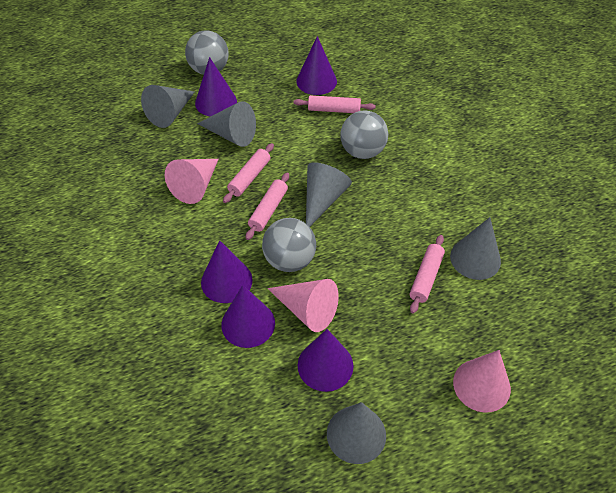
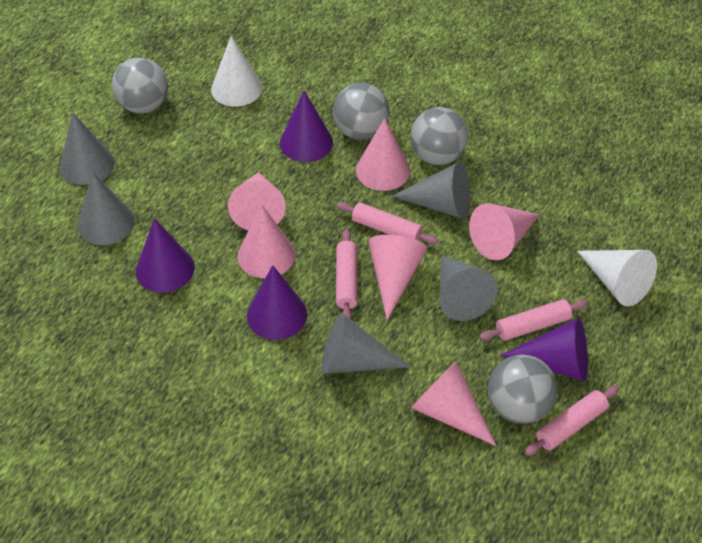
grey ball: [185,31,229,75] [262,218,316,272] [340,111,388,159] = 3 -> [112,57,168,113] [333,83,389,140] [411,107,468,165] [488,355,557,424] = 4
pink cone: [165,159,218,204] [267,279,339,332] [453,350,511,413] = 3 -> [228,172,286,231] [237,204,296,278] [356,118,410,191] [368,235,427,320] [411,362,496,446] [469,203,540,260] = 6
purple cone: [195,57,237,117] [201,240,253,303] [221,285,275,348] [296,36,337,95] [298,329,353,392] = 5 -> [136,218,195,293] [247,265,307,340] [280,91,333,162] [499,318,588,381] = 4
white cone: none = 0 -> [211,36,262,107] [577,250,657,307] = 2

